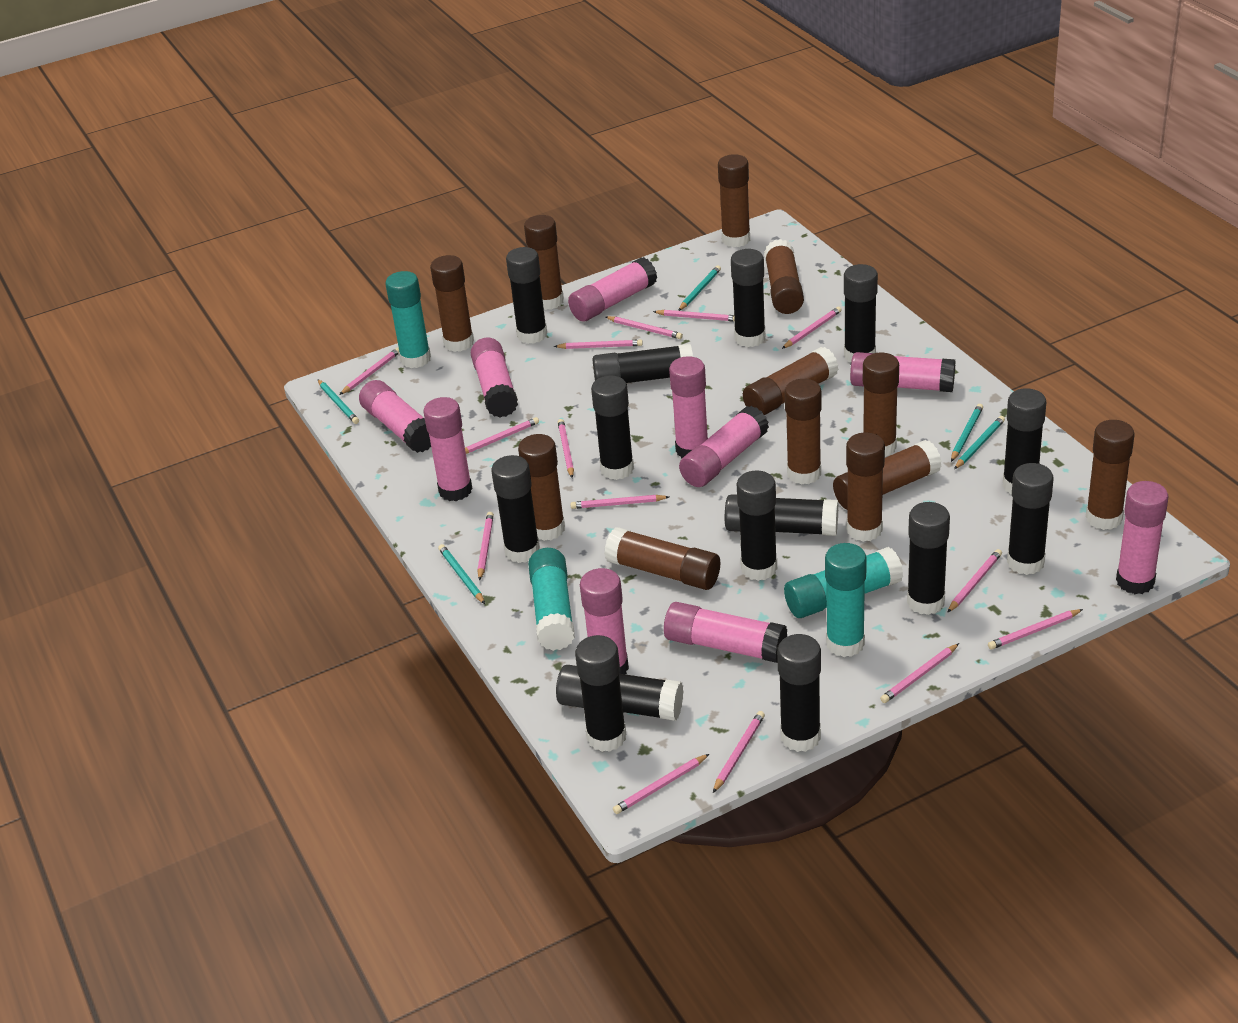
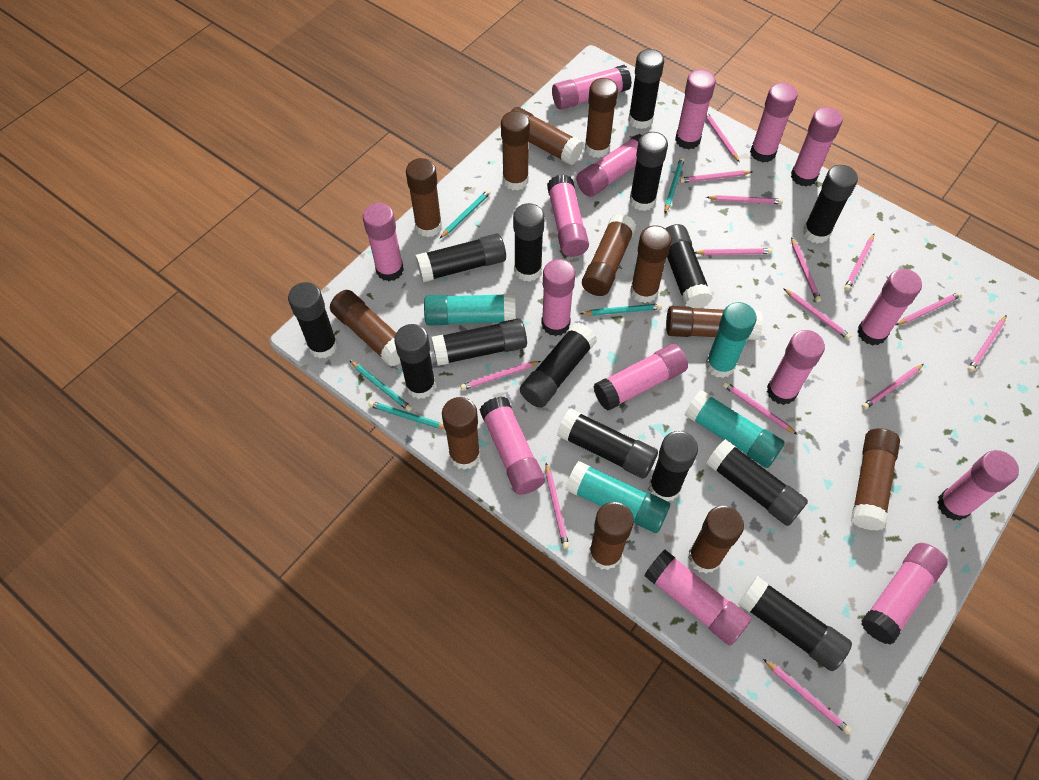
pink glue stick: [359,380,431,453] [423,397,472,501] [471,338,518,417] [568,257,657,322] [580,568,629,674] [664,602,787,663] [669,356,708,458] [679,406,769,487] [850,352,955,392] [1116,481,1168,594] = 10 -> [363,203,404,281] [479,396,545,495] [541,259,575,336] [547,174,589,257] [552,65,632,110] [576,134,642,197] [593,344,688,411] [644,550,751,645] [675,70,716,149] [750,83,798,162] [767,330,825,405] [791,107,843,187] [857,269,922,346] [861,543,948,645] [937,450,1019,521] = 15

